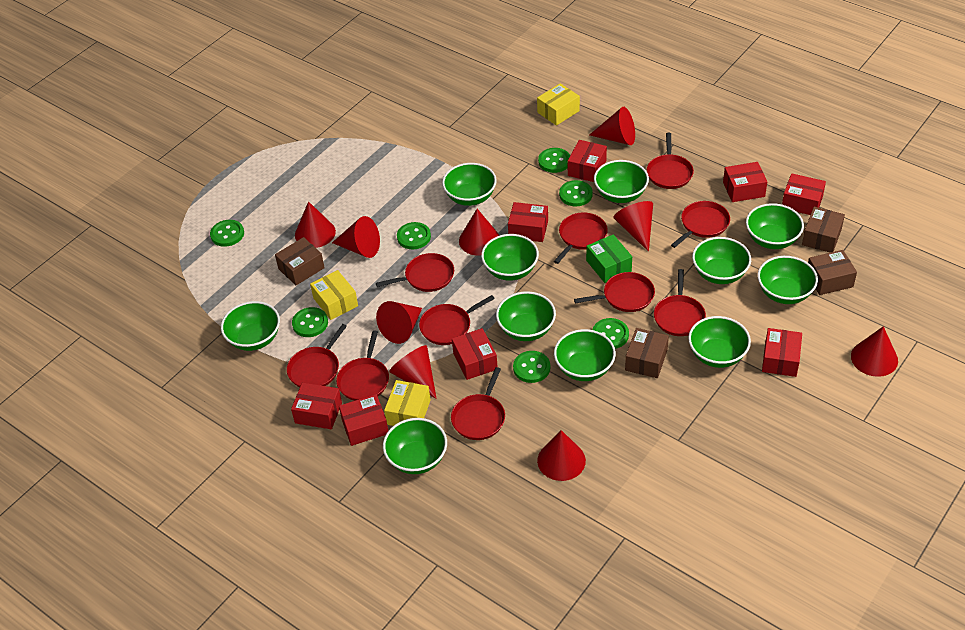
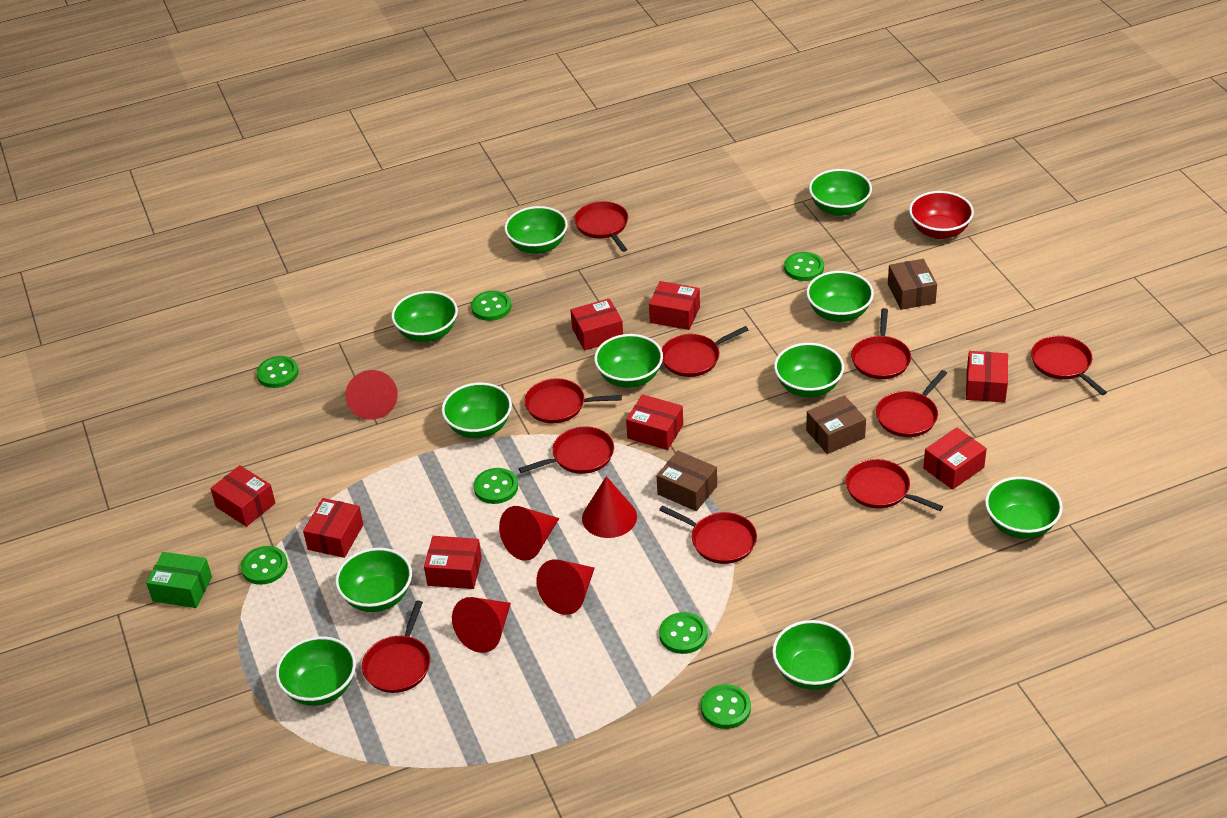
brown box: [275,237,325,285] [625,328,669,378] [802,207,845,253] [808,250,857,295] = 4 -> [657,451,717,511] [806,395,866,454] [888,259,937,310] = 3
red bowl: none = 0 -> [909,191,974,239] = 1
red cone: [295,201,336,248] [332,216,380,258] [376,301,422,344] [389,345,437,399] [459,209,499,256] [537,430,586,481] [590,107,635,145] [614,201,653,252] [851,326,898,377] = 9 -> [345,370,398,420] [452,597,511,653] [499,506,559,561] [537,559,594,615] [582,476,637,538] = 5
yellow box: [310,270,358,320] [384,380,431,426] [537,83,580,126] = 3 -> none = 0

